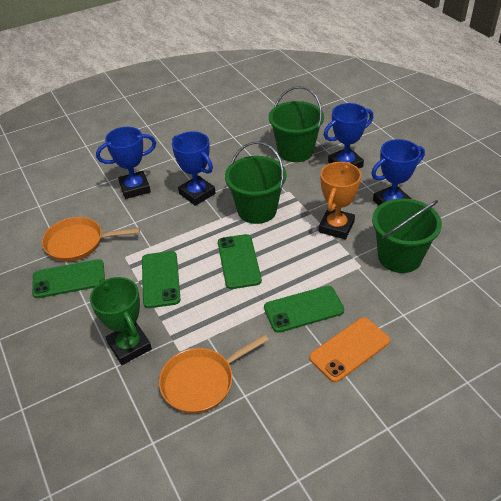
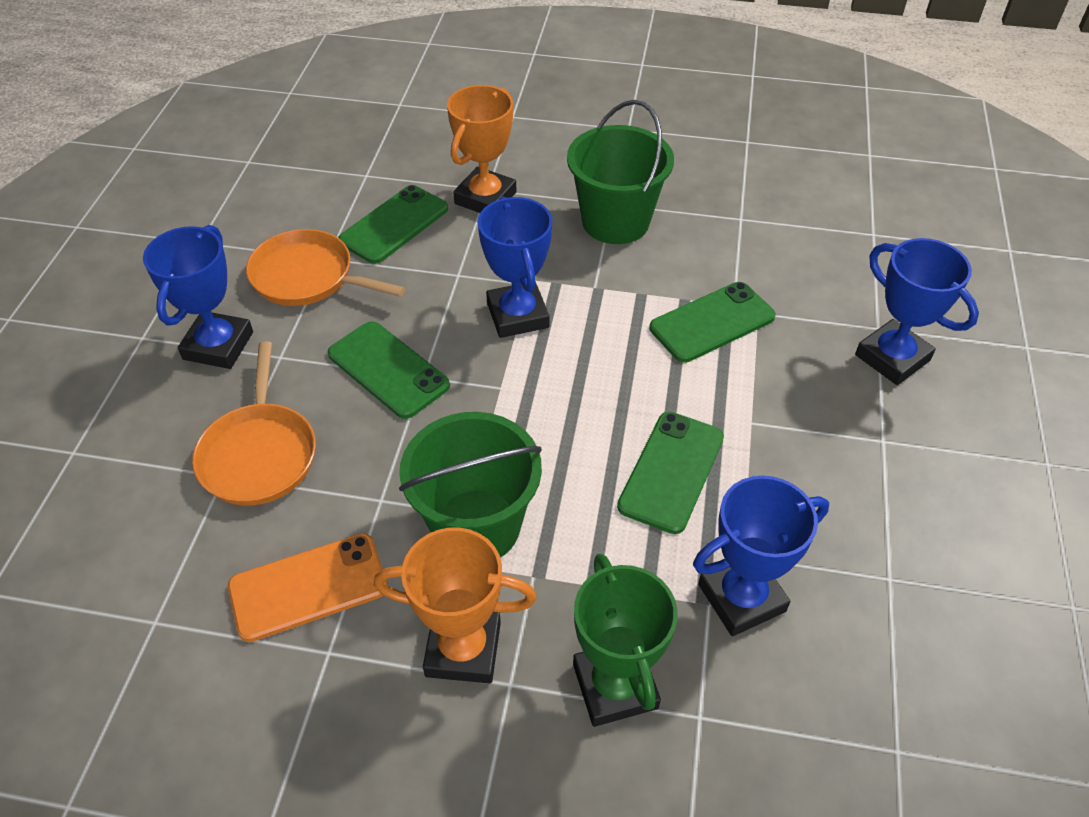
green bucket: [225,141,287,224] [269,86,324,162] [372,198,442,273] = 3 -> [399,412,542,557] [567,100,674,244] = 2
orange trophy: [319,162,361,239] = 1 -> [374,528,537,683] [447,85,517,213] = 2

